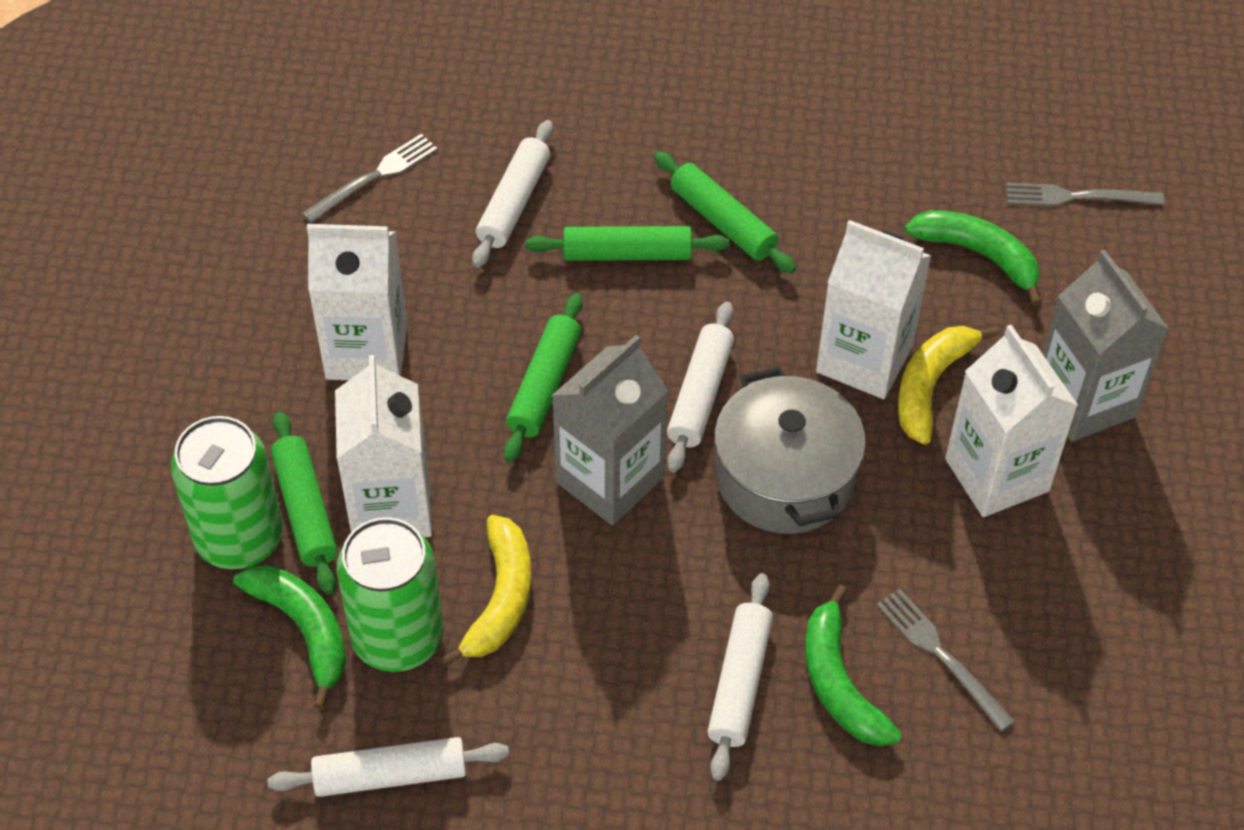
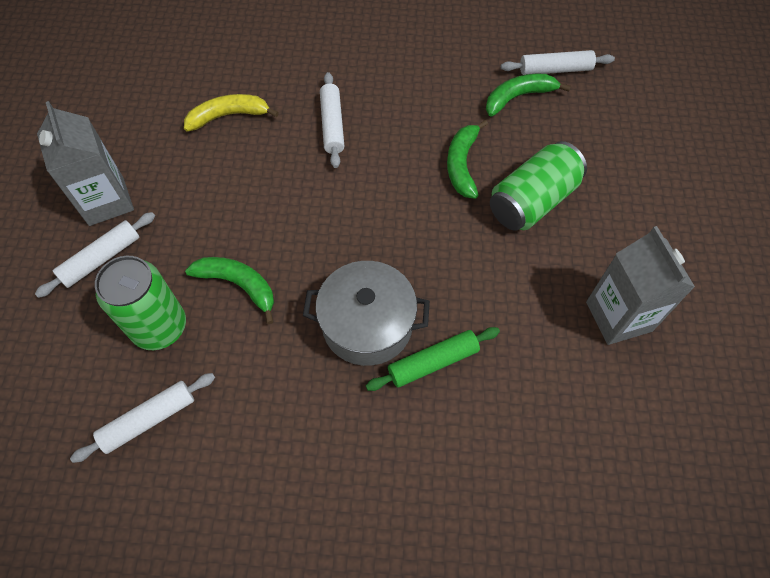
green rolling pin: [271,411,337,595] [504,293,583,462] [526,226,729,261] [654,151,796,273] = 4 -> [366,327,500,391] = 1
grey fork: [302,134,438,223] [877,589,1015,731] [1006,182,1164,206] = 3 -> none = 0
white carton: [307,224,407,380] [335,355,432,537] [816,220,931,399] [945,325,1078,517] = 4 -> none = 0
yellow banana: [440,515,531,667] [898,326,1000,445] = 2 -> [184,94,279,132] = 1

